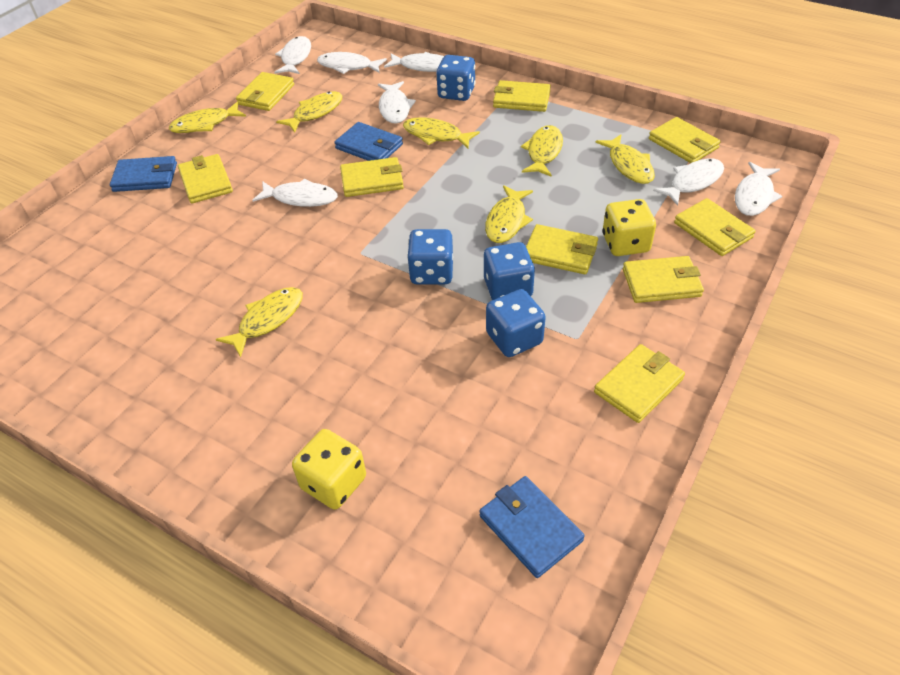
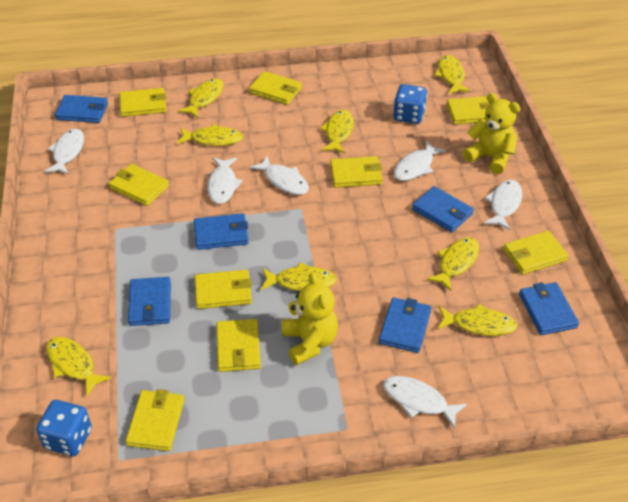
blue dice: [407,229,453,284] [436,55,475,101] [484,242,535,300] [486,289,546,357] = 4 -> [36,400,92,456] [393,84,427,124] = 2
blue wallet: [110,156,177,192] [334,122,403,161] [479,476,585,578] = 3 -> [55,95,108,123] [128,277,171,326] [194,213,249,250] [379,297,431,353] [412,186,474,233] [519,282,579,335] = 6
white fish: [252,178,338,207] [275,36,311,74] [317,52,387,74] [378,81,416,124] [384,52,444,72] [653,158,724,206] [735,162,782,216] = 7 -> [44,129,84,175] [207,157,243,204] [250,156,309,195] [383,376,467,429] [394,140,446,181] [484,180,522,230] = 6
yellow dice: [292,429,366,510] [603,199,656,256] = 2 -> none = 0
yellow fish: [169,102,246,133] [216,287,303,357] [276,91,342,133] [403,117,480,148] [485,185,533,243] [521,125,563,177] [595,134,655,184] = 7 -> [46,337,112,396] [177,124,243,146] [178,78,224,118] [261,262,337,291] [320,110,354,154] [427,237,479,291] [435,55,471,94] [437,304,518,336] = 8
yellow teddy bear: none = 0 -> [282,272,338,365] [463,93,520,174] = 2

